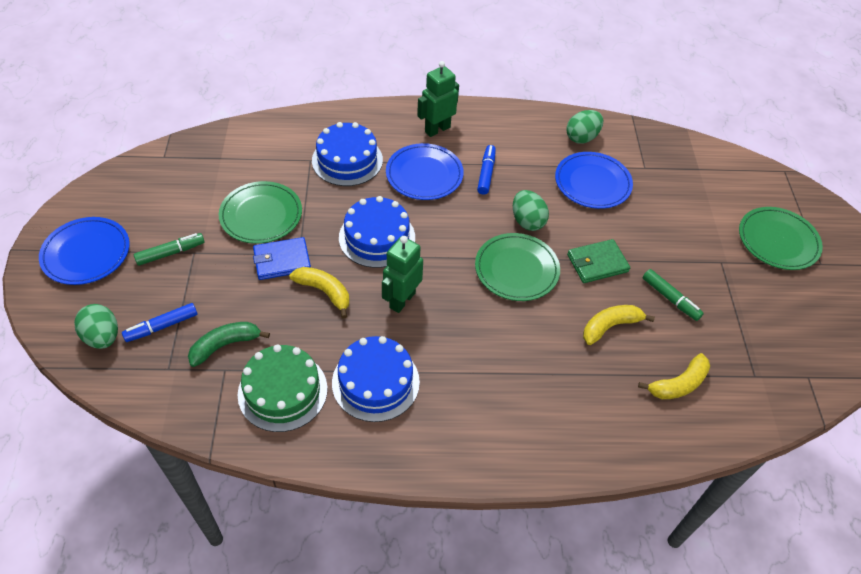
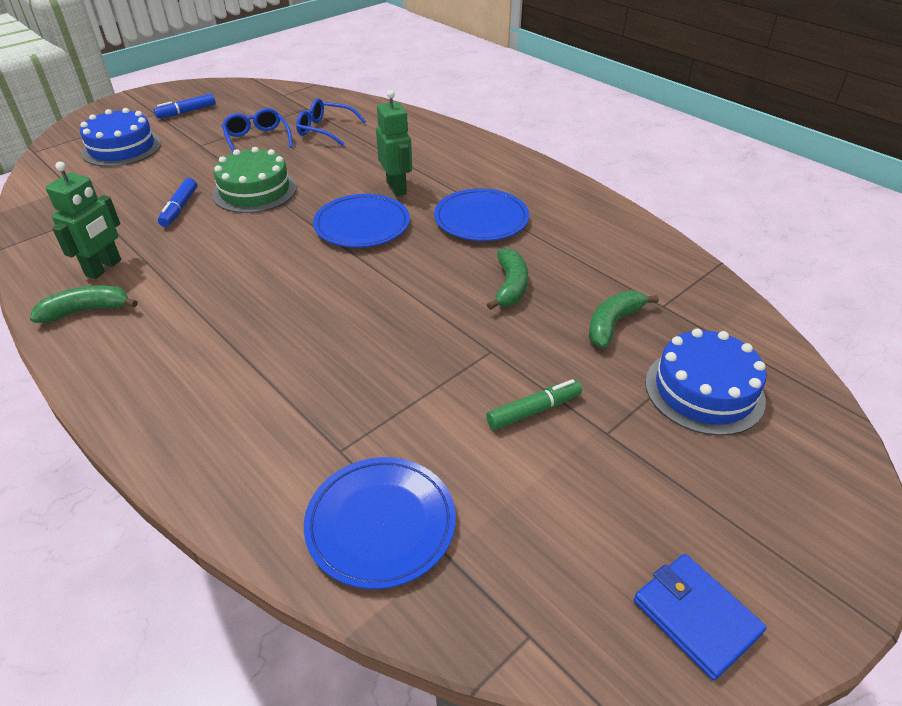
blue cake: [312,122,383,186] [332,336,420,422] [339,196,415,268] = 3 -> [80,108,161,167] [645,329,766,436] = 2
blue glasses: none = 0 -> [222,108,293,152] [296,98,366,146] = 2
green banana: [188,322,270,367] = 1 -> [30,285,138,323] [487,248,528,310] [589,291,659,348] = 3
green egg: [74,304,118,349] [513,190,549,231] [566,110,603,144] = 3 -> none = 0
green marker: [134,233,205,266] [643,269,704,321] = 2 -> [486,379,582,430] = 1
green plate: [219,181,302,244] [475,233,560,301] [739,207,823,270] = 3 -> none = 0
green wallet: [567,239,630,283] = 1 -> none = 0
yellow banana: [289,267,349,318] [583,305,655,345] [638,353,710,399] = 3 -> none = 0

